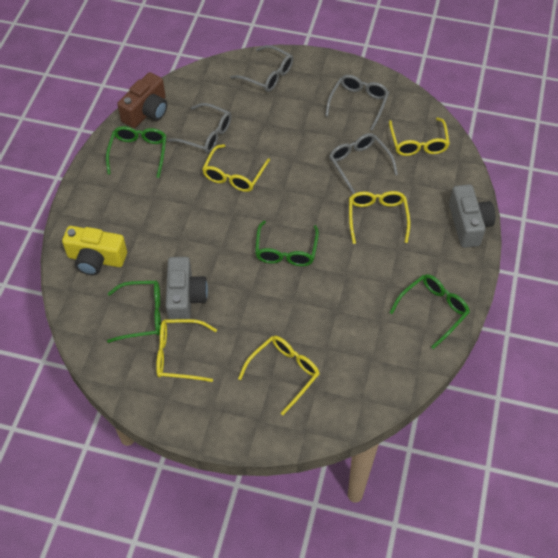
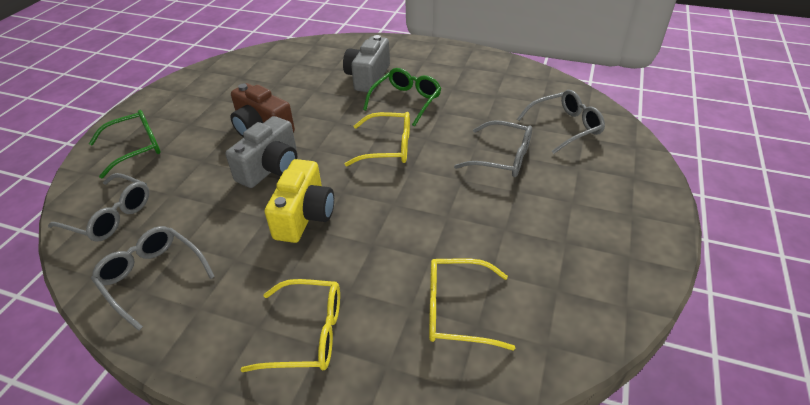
green glasses: [106,126,167,178] [107,281,161,343] [255,221,319,266] [389,274,470,349] = 4 -> [89,110,161,178] [363,68,441,127] = 2
yellow glasses: [156,319,217,382] [202,144,270,192] [238,336,320,415] [349,191,410,244] [389,117,450,156] = 5 -> [240,279,340,372] [345,112,410,166] [429,258,515,351] = 3

